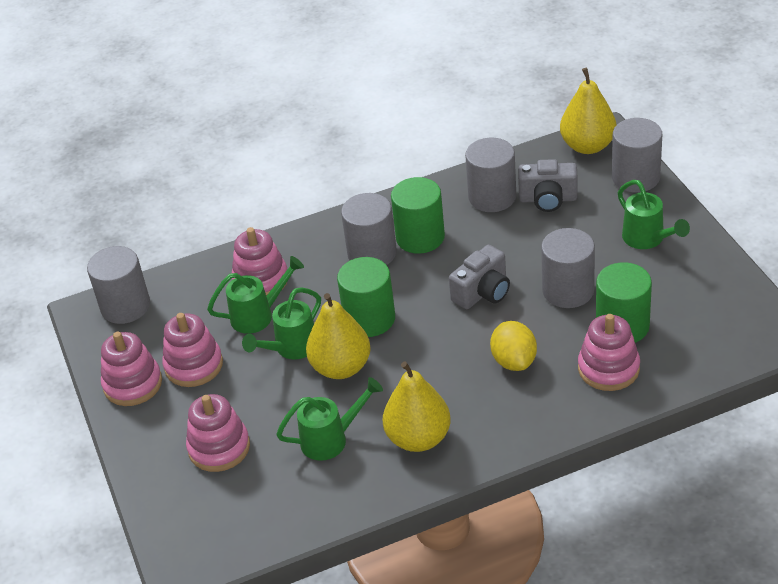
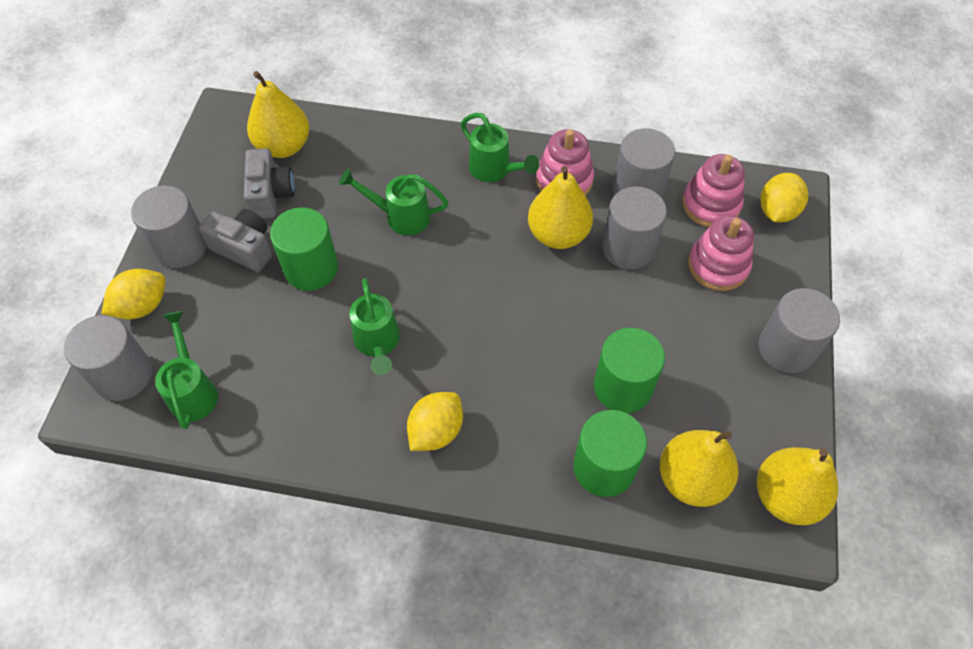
pink stacking toy: [101,332,162,406] [162,313,223,387] [186,394,250,472] [232,227,287,296] [578,314,640,391] = 5 -> [536,129,594,196] [682,154,745,227] [688,216,754,291] = 3
yellow lemon: [490,321,537,371] = 1 -> [102,269,166,319] [407,392,463,451] [761,173,808,222] = 3
yellow pear: [306,293,371,379] [383,362,451,452] [560,68,616,154] = 3 -> [247,71,309,158] [528,166,593,249] [660,430,739,507] [757,447,838,525] = 4

